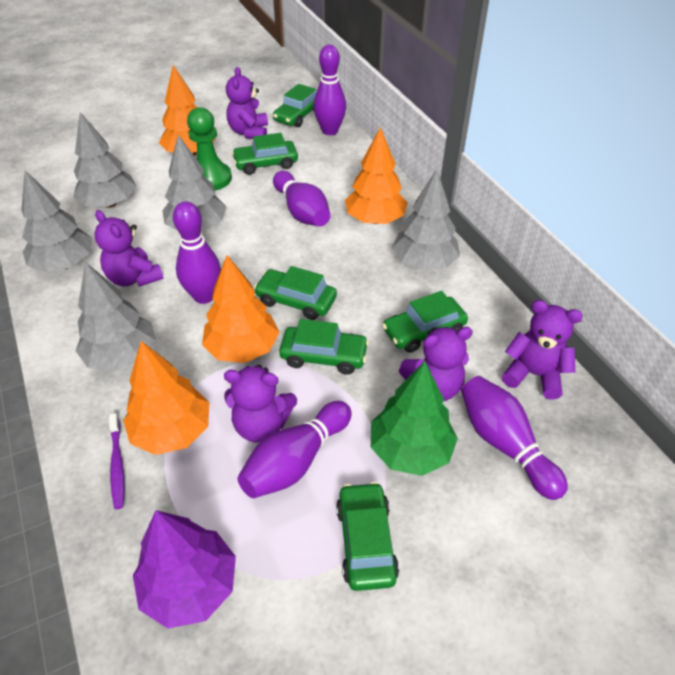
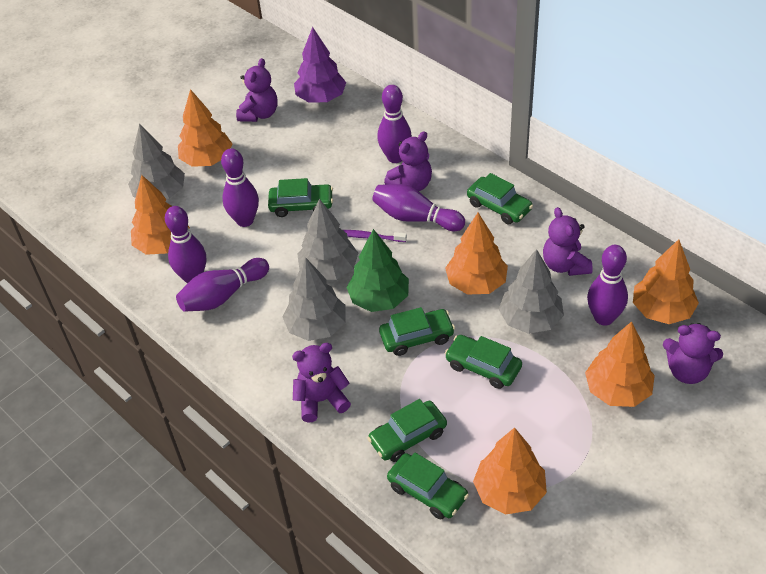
green pawn: [187,107,232,191] = 1 -> none = 0
grey tree: [21,171,93,272] [73,112,136,208] [76,262,156,371] [162,134,226,231] [392,169,460,271] = 5 -> [128,123,185,199] [283,257,346,341] [298,199,358,280] [499,249,564,334] = 4
orange tree: [123,341,209,455] [159,65,216,156] [202,255,279,363] [345,127,408,224] = 4 -> [131,175,190,255] [178,89,233,167] [445,213,508,295] [473,427,547,514] [585,321,655,407] [633,239,699,324] = 6
purple bowling pin: [173,201,221,304] [237,401,352,498] [273,171,330,226] [313,45,346,135] [461,376,568,500] = 5 -> [165,206,206,283] [176,258,269,312] [221,148,259,227] [372,184,465,231] [377,85,412,163] [587,245,628,326] = 6

